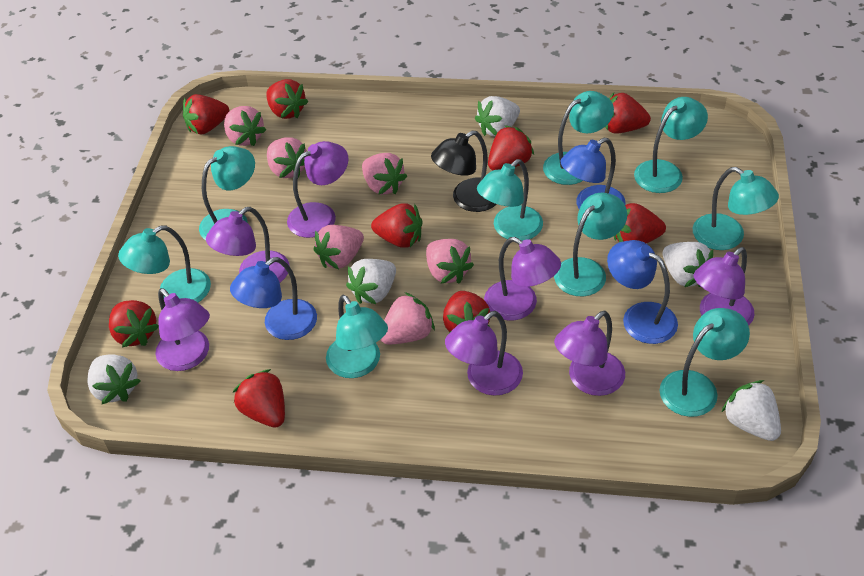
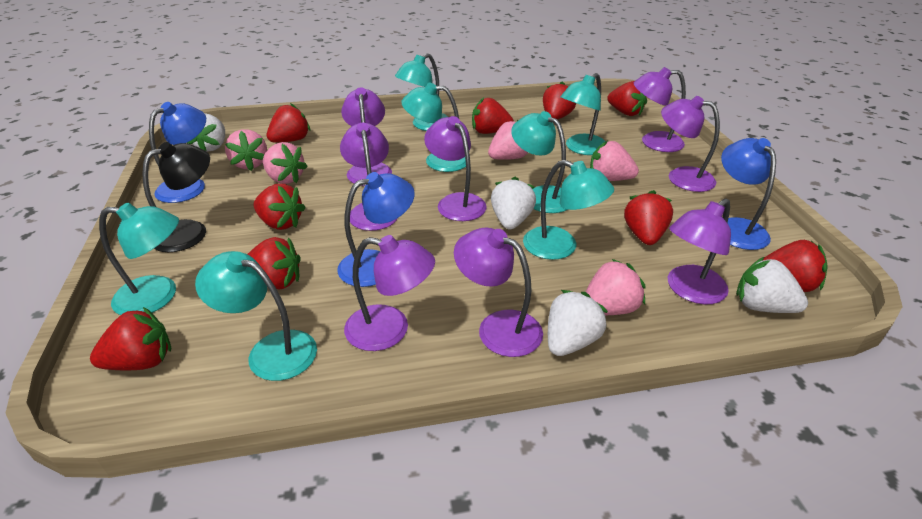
pink strawberry: [224,106,266,146] [267,137,307,178] [313,225,364,269] [362,153,407,195] [381,292,435,344] [426,239,474,284] = 6 -> [225,129,267,171] [263,142,308,184] [488,120,528,160] [586,259,645,315] [590,141,639,181] = 5
purple lamp: [155,288,210,371] [206,207,290,283] [287,141,349,238] [445,311,523,396] [484,237,561,321] [554,311,625,396] [694,247,754,326] = 7 -> [340,122,397,231] [341,87,392,186] [344,235,435,351] [424,116,487,221] [454,228,543,357] [634,67,686,152] [661,96,720,192] [668,199,731,304] = 8
turquoise lamp: [118,225,211,303] [199,146,255,240] [326,294,388,378] [477,159,543,241] [543,91,614,185] [554,193,627,296] [634,97,708,193] [660,308,750,417] [693,167,779,250] = 9 -> [99,202,179,315] [195,251,317,381] [395,53,448,131] [401,83,466,172] [511,111,568,213] [523,160,614,260] [561,73,605,155] = 7
white strawberry: [87,354,140,404] [346,259,396,304] [475,96,520,136] [663,242,713,287] [722,380,781,441] = 5 -> [187,113,225,152] [491,177,536,229] [548,290,608,356] [736,257,808,313] = 4

